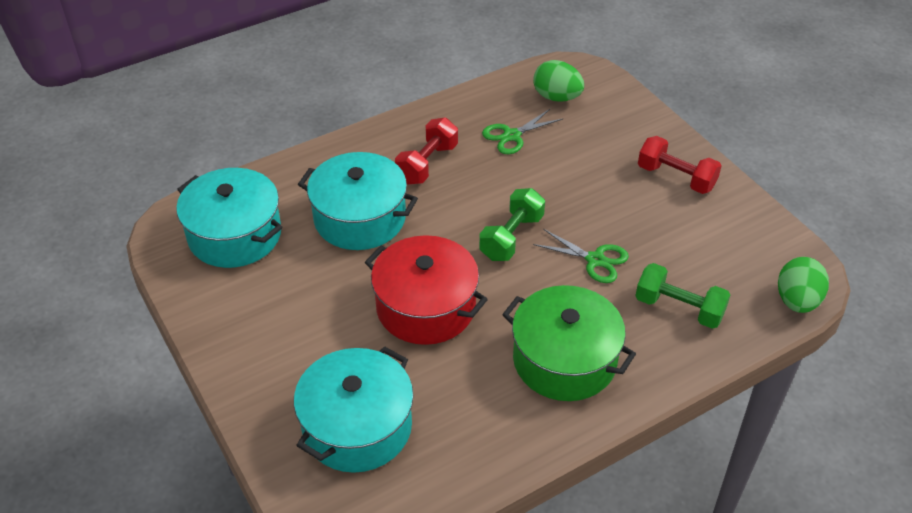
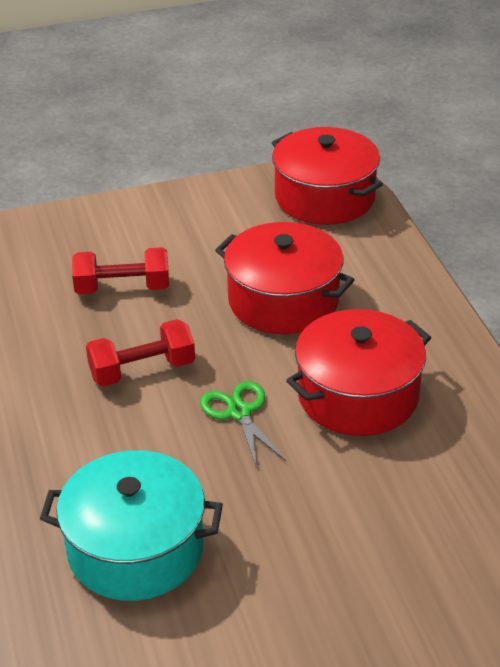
green dumbbell: [479,188,545,261] [635,263,731,329] = 2 -> none = 0
green egg: [533,60,584,102] [778,257,829,313] = 2 -> none = 0
green pot: [502,285,636,401] = 1 -> none = 0
green scissors: [482,109,563,154] [533,229,629,283] = 2 -> [200,381,286,468] = 1
red pot: [365,235,488,345] = 1 -> [215,222,354,334] [272,127,383,225] [286,309,431,436] = 3
turquoise pot: [176,168,282,268] [294,346,414,473] [298,152,418,250] = 3 -> [40,450,223,601] = 1

